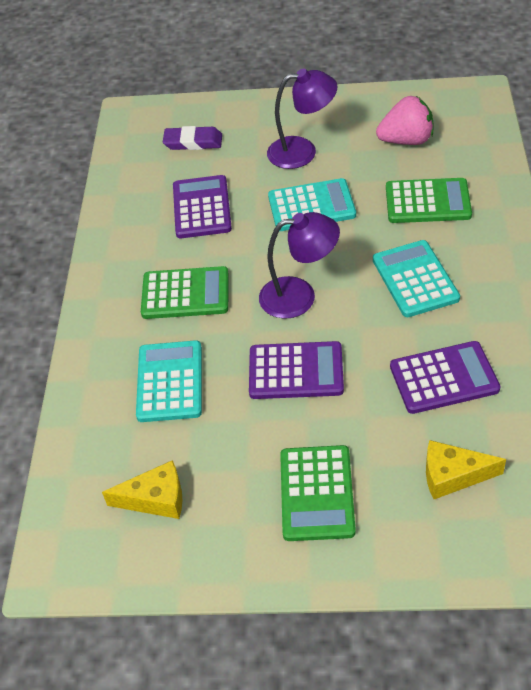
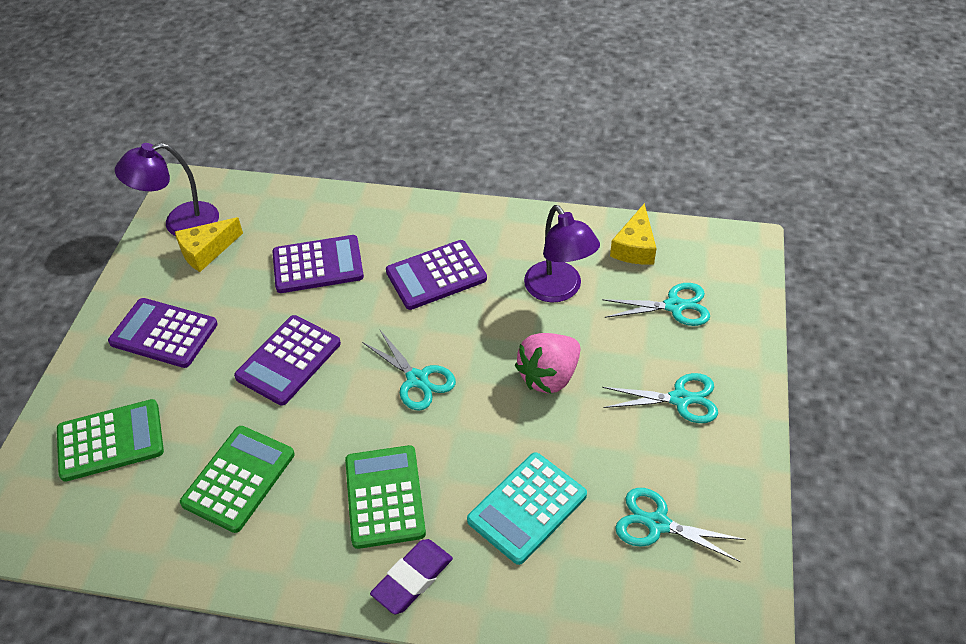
purple calculator: [173,175,232,238] [249,341,344,399] [390,341,500,414] = 3 -> [108,298,218,368] [234,315,341,406] [272,235,364,293] [386,240,487,310] = 4
turquoise calculator: [136,340,202,422] [268,178,356,231] [373,240,460,317] = 3 -> [467,452,587,565] = 1
turquoise scissors: none = 0 -> [362,329,456,411] [602,283,710,326] [602,373,718,423] [615,488,746,562] = 4

